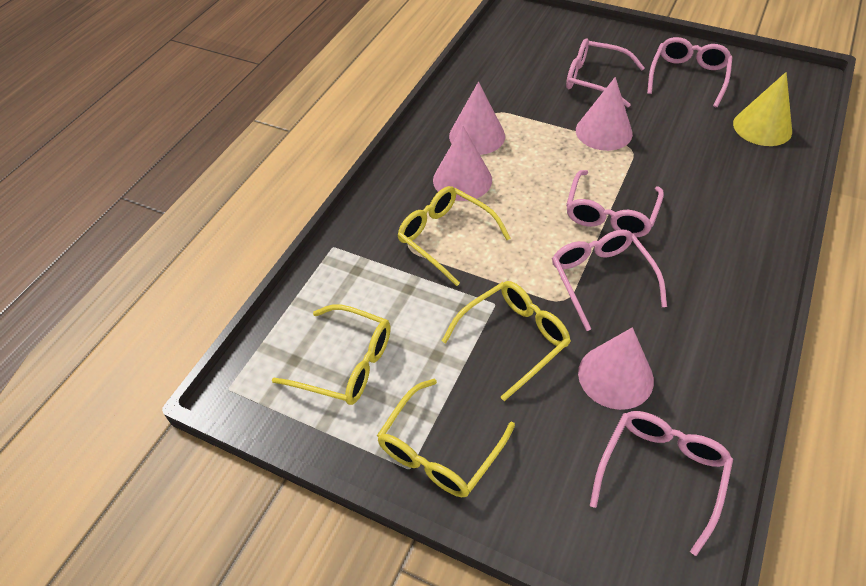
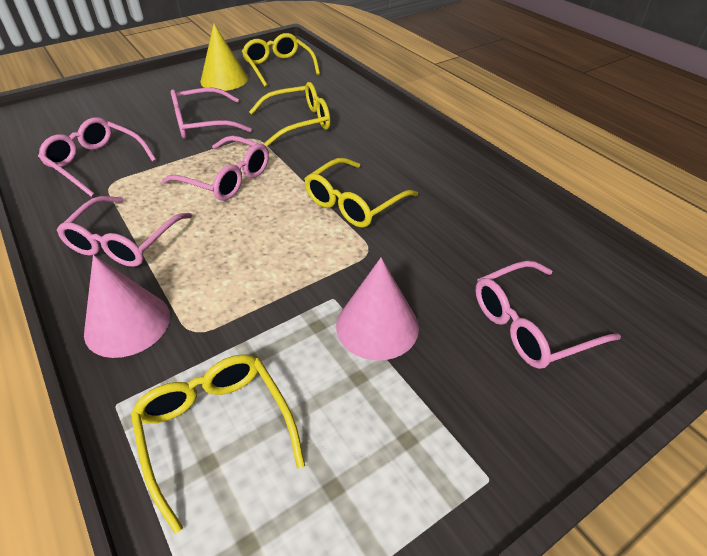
pink cone: [433,126,492,201] [449,82,505,155] [576,77,633,151] [578,327,654,410] = 4 -> [84,255,170,358] [336,258,419,360] = 2

